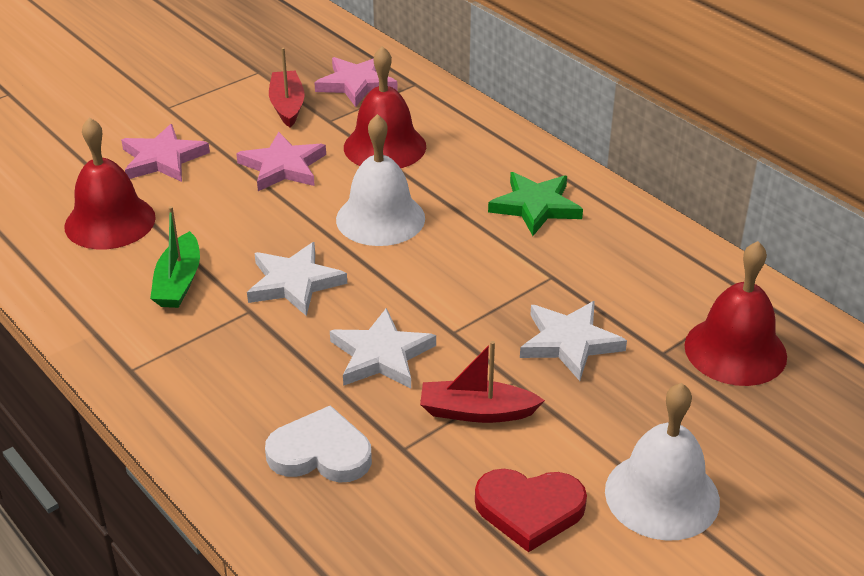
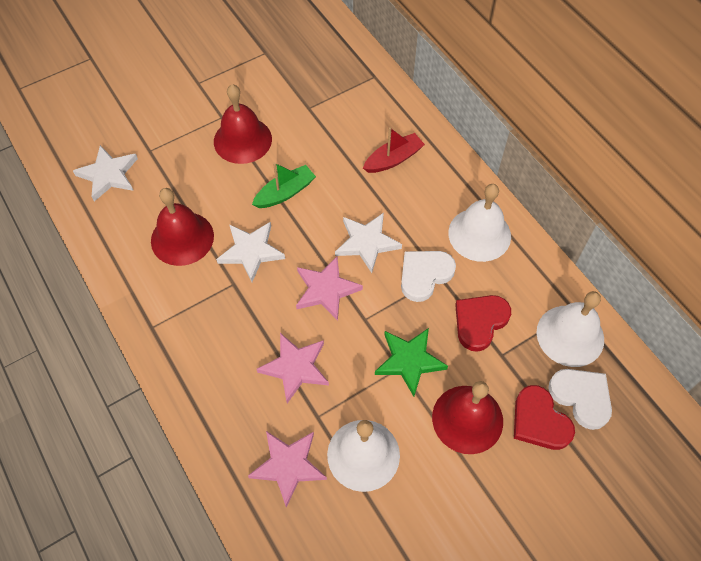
red boat: [269,48,305,128] [420,341,545,423] = 2 -> [363,127,425,173] = 1
red heart: [475,469,587,552] = 1 -> [455,295,511,352] [514,385,575,450] = 2
white bell: [336,114,425,246] [605,383,720,541] = 2 -> [327,420,400,492] [448,184,511,262] [537,291,604,367] = 3
white heart: [265,405,372,483] = 1 -> [401,251,456,302] [548,369,612,430] = 2

